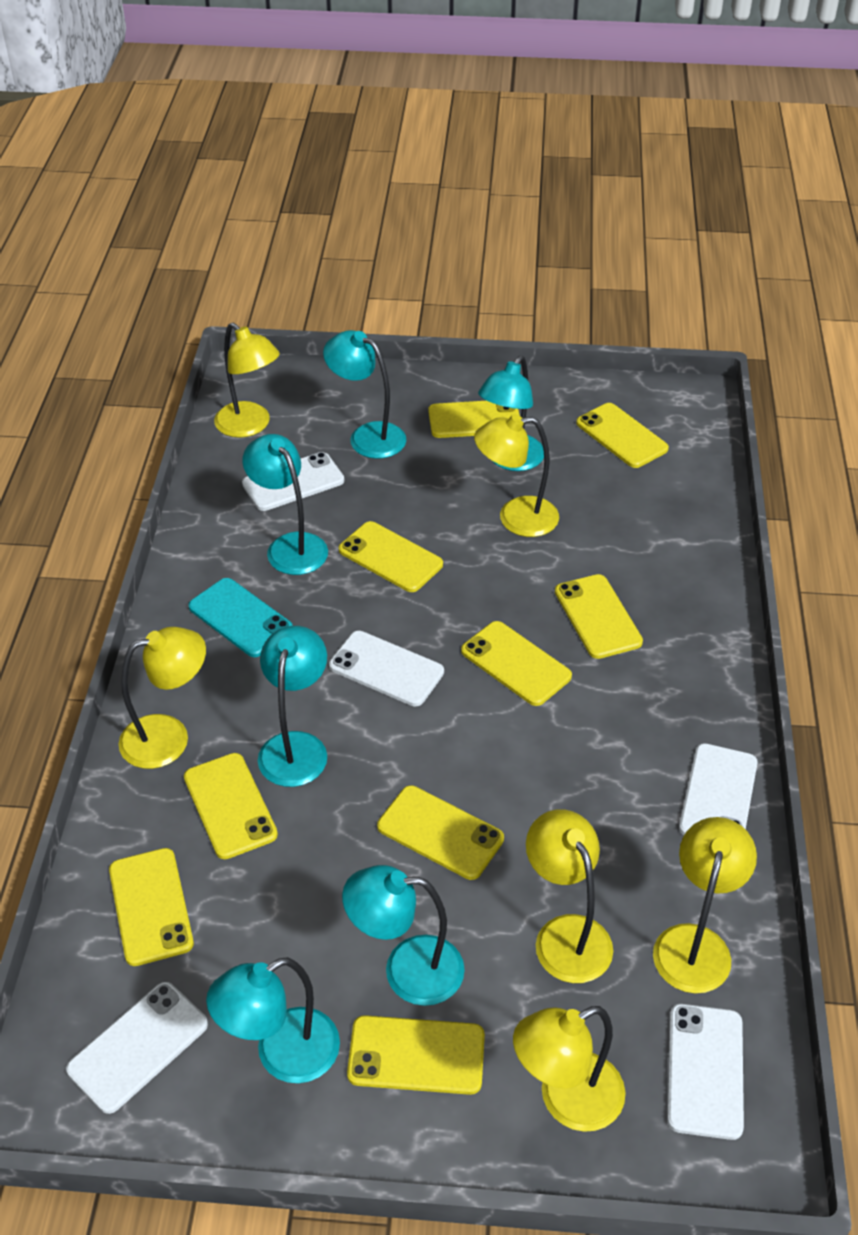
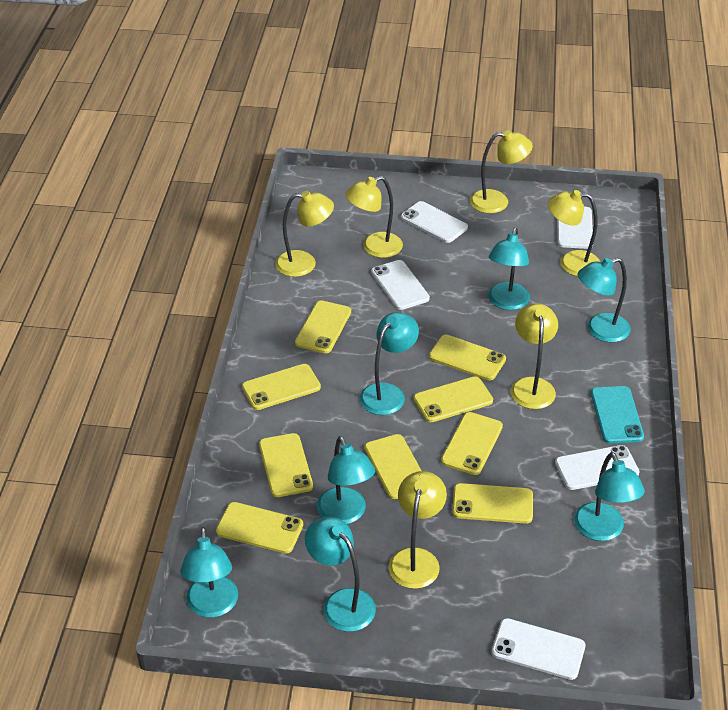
turquoise lamp: [206,957,340,1083] [242,434,328,575] [258,626,327,787] [323,330,406,459] [342,865,465,1006] [478,355,544,471] = 6 -> [180,527,238,618] [305,517,376,632] [317,436,375,524] [360,312,419,415] [488,228,530,310] [574,452,645,541] [578,258,631,342] = 7

